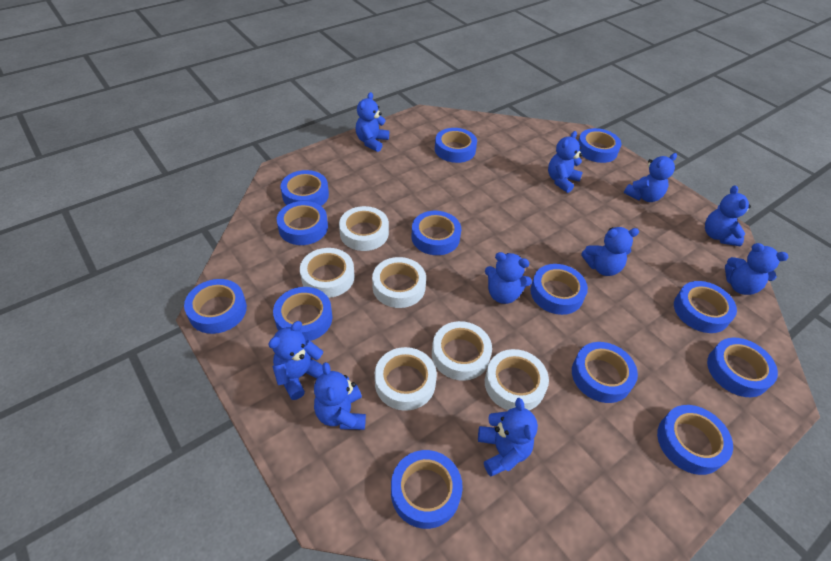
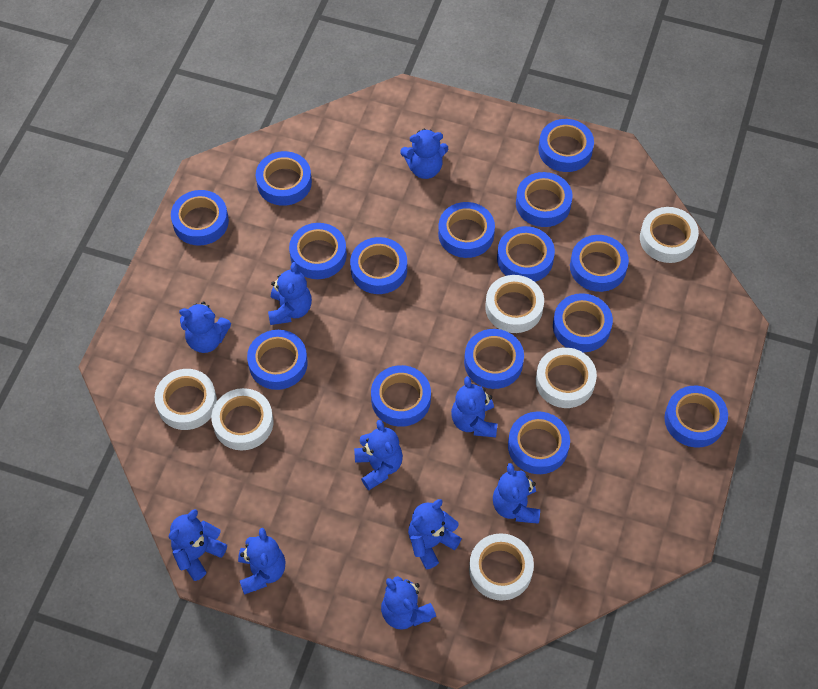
blue tape: [184,279,247,334] [273,287,332,341] [277,201,328,245] [280,170,329,206] [391,450,463,529] [412,211,461,255] [435,128,477,163] [531,264,588,315] [572,342,638,403] [578,128,621,163] [657,405,733,475] [674,281,737,333] [707,338,778,397] = 13 -> [171,190,229,246] [247,330,308,390] [256,151,312,206] [289,223,347,279] [350,237,407,294] [371,365,431,427] [438,202,495,258] [464,329,524,389] [497,226,555,282] [508,411,570,474] [516,172,573,227] [538,119,594,172] [553,293,613,352] [570,235,629,292] [664,386,728,448] = 15

